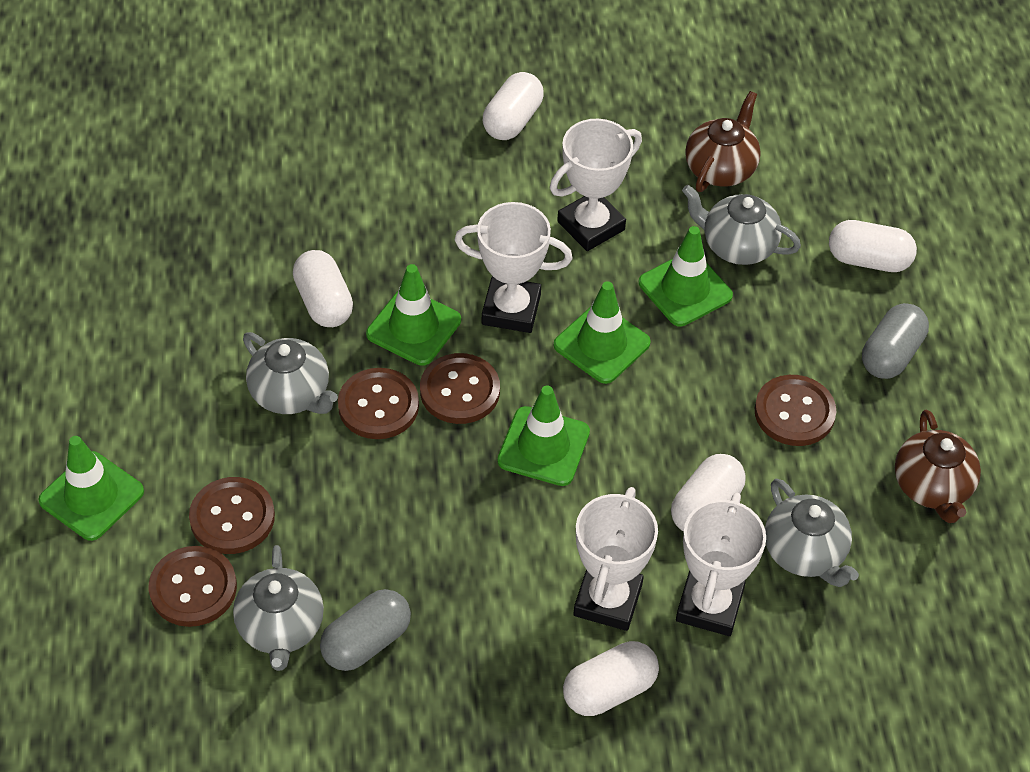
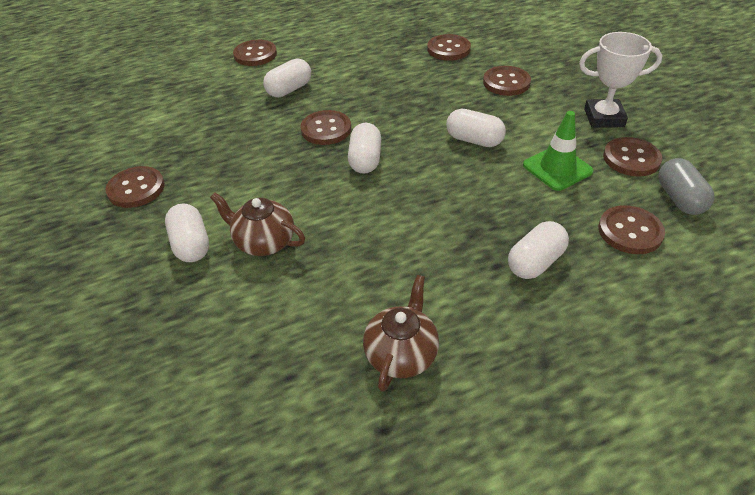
brown button: [149,546,237,627] [189,477,275,554] [338,368,419,439] [420,353,500,424] [755,375,836,446] = 5 -> [105,166,165,208] [233,40,277,66] [301,110,351,145] [427,34,471,61] [483,66,531,96] [598,205,665,254] [603,137,662,176] = 7
green traffic cone: [38,436,144,541] [366,264,461,366] [497,386,590,486] [554,281,651,384] [638,226,733,326] = 5 -> [523,111,593,191] = 1
grey capsule: [320,589,411,671] [862,303,929,379] = 2 -> [658,158,714,215] = 1
grey teapot: [233,545,324,671] [243,332,338,414] [682,185,801,265] [765,478,859,587] = 4 -> none = 0
white trophy: [455,202,572,333] [550,119,642,251] [573,487,658,631] [676,492,766,636] = 4 -> [579,32,662,128] = 1

